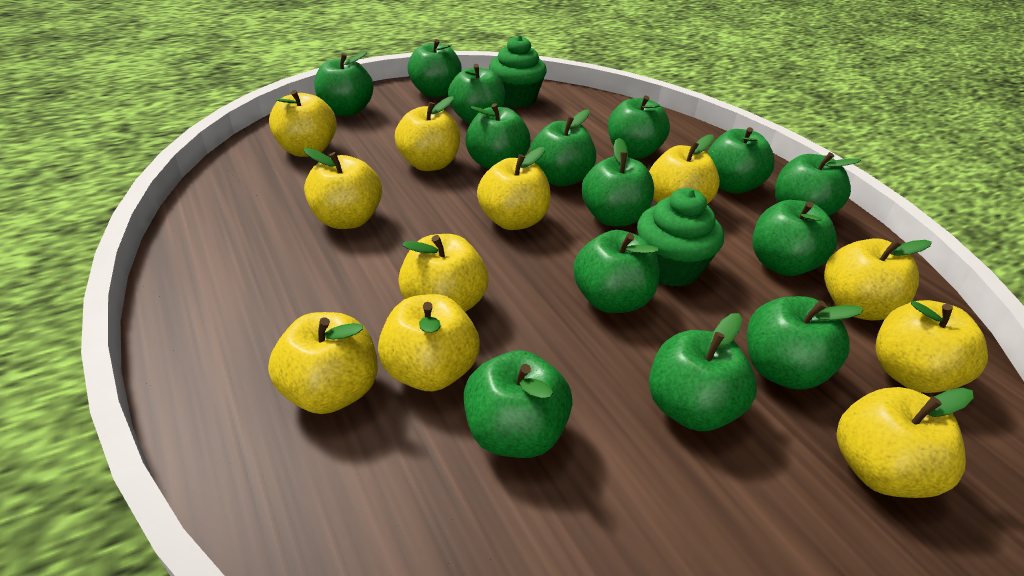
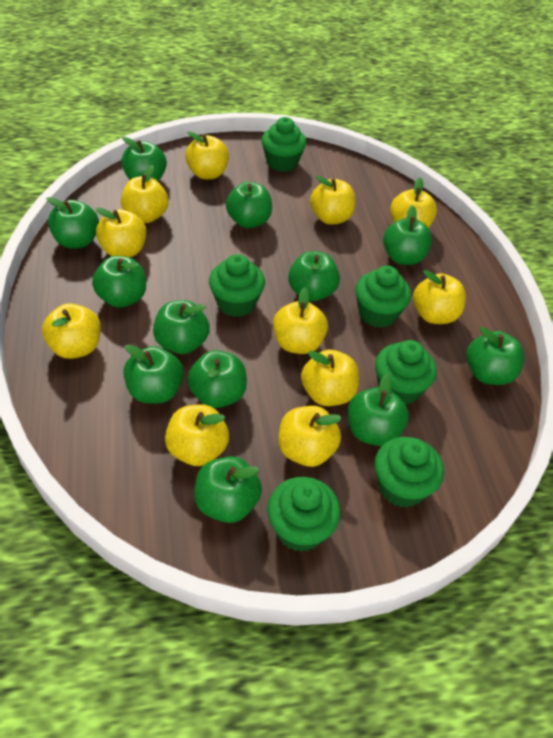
green apple: [314,52,374,116] [408,39,462,97] [448,64,505,124] [464,350,573,458] [465,103,531,169] [530,109,596,186] [573,230,659,313] [582,138,654,226] [608,95,670,159] [649,313,757,431] [707,127,774,194] [747,296,864,390] [753,200,837,276] [775,152,861,216] = 14 -> [46,197,99,249] [92,256,146,308] [121,137,167,181] [123,344,184,403] [153,300,210,354] [187,350,247,408] [195,456,262,523] [226,182,272,228] [288,251,340,301] [348,374,409,446] [383,205,432,265] [466,327,524,385] = 12
green cupcake: [489,35,546,108] [637,188,724,287] = 2 -> [209,254,265,317] [262,117,307,172] [267,477,341,552] [355,266,411,328] [375,340,437,405] [375,437,444,508] = 6

